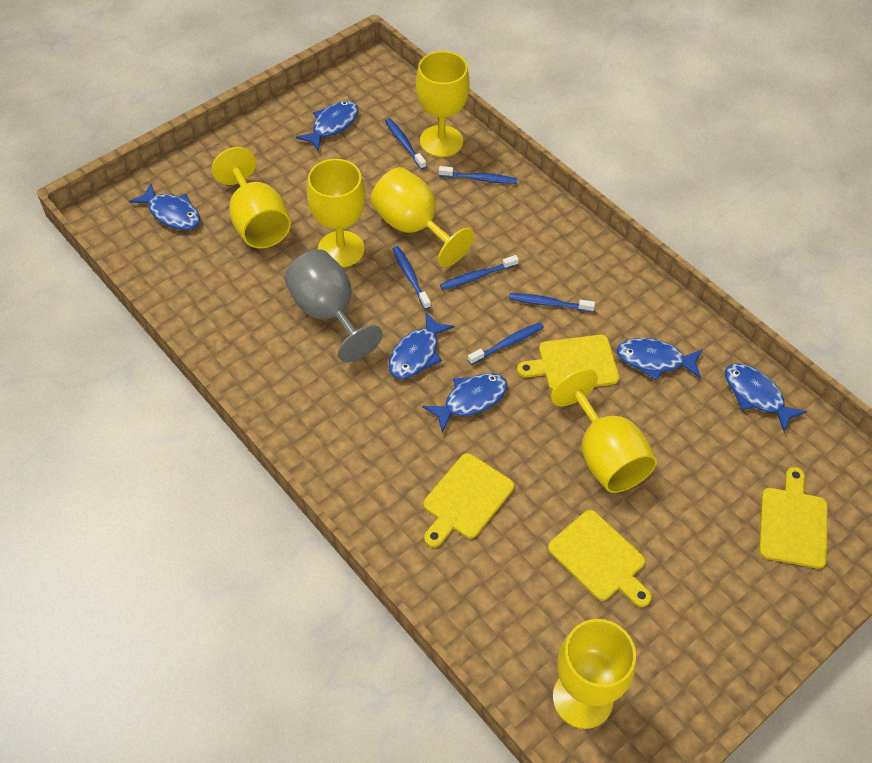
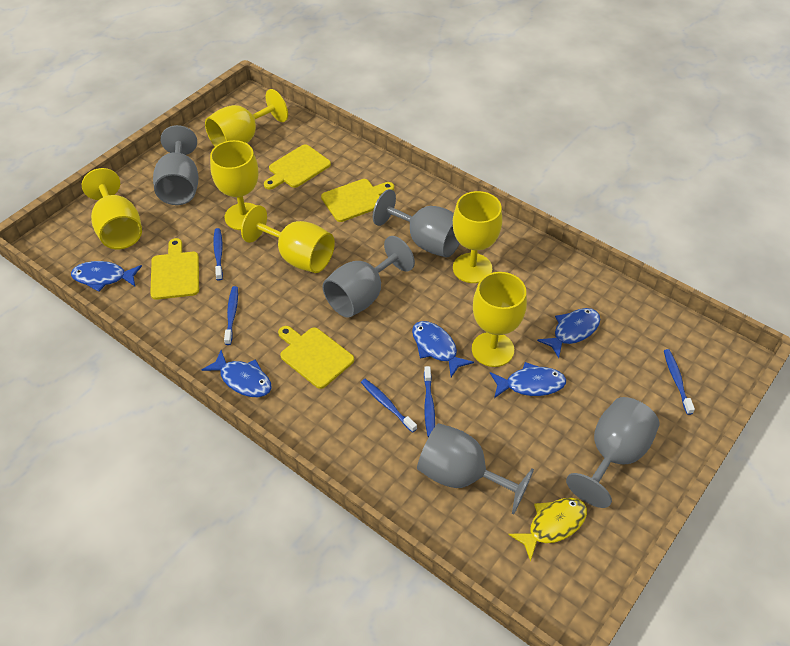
blue fish: [129,183,200,230] [296,101,359,151] [389,313,455,379] [423,373,507,433] [616,338,703,380] [725,364,807,432] = 6 -> [71,261,142,292] [202,350,272,397] [412,321,474,377] [490,362,566,398] [537,308,600,358] = 5
blue toothbrush: [385,118,426,170] [392,246,431,310] [439,166,517,184] [440,255,519,290] [468,322,544,365] [509,293,595,312] = 6 -> [213,228,223,281] [224,286,238,345] [361,379,417,433] [424,366,435,437] [664,349,695,415] = 5
grey goblet: [284,249,383,362] = 1 -> [153,125,199,205] [323,236,415,318] [373,189,460,257] [417,423,534,514] [566,397,659,508] = 5
yellow fish: none = 0 -> [508,498,587,562] = 1

